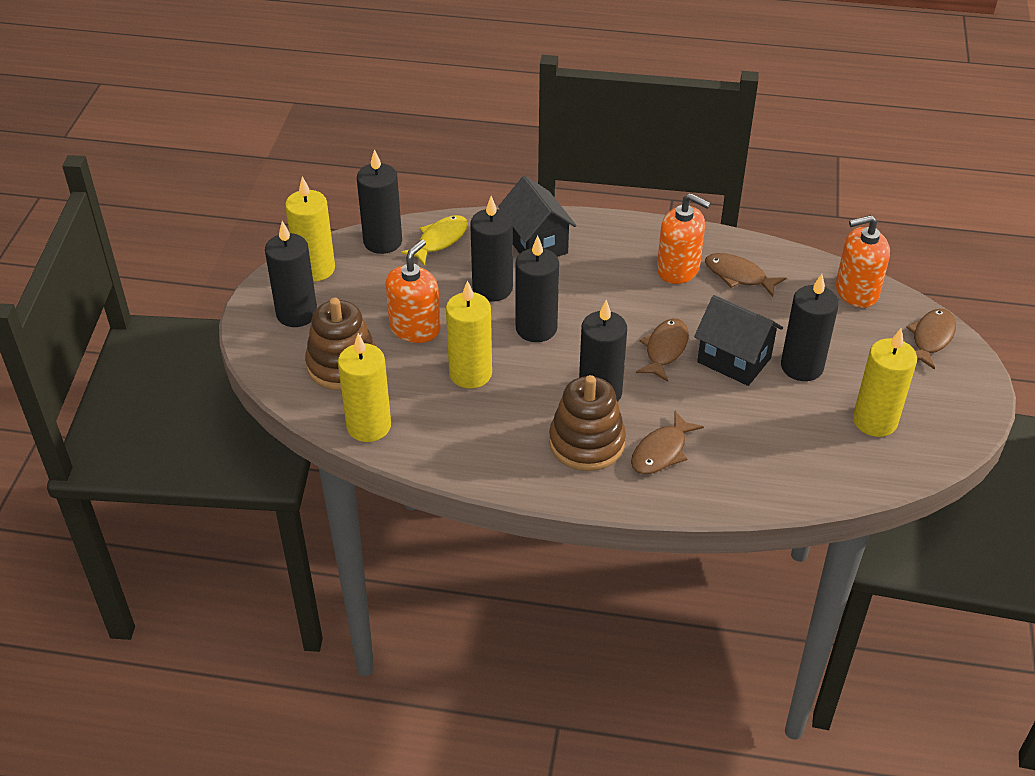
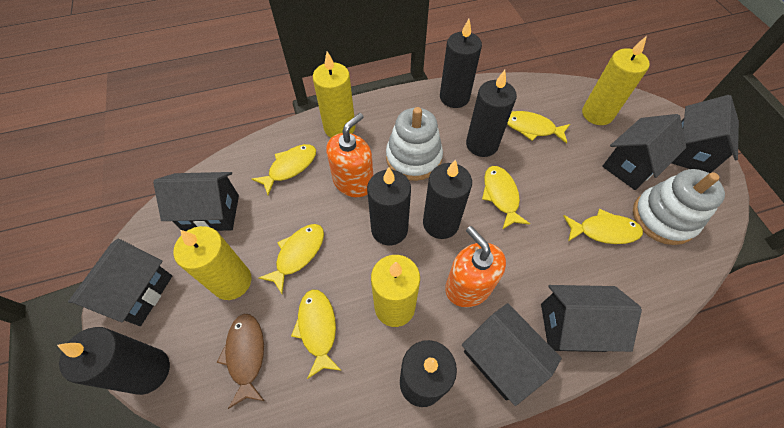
black house: [498,176,576,257] [694,295,783,386] = 2 -> [68,239,172,326] [153,172,239,231] [462,303,562,406] [541,285,642,352] [602,114,686,190] [672,95,739,173] = 6
brown fish: [631,411,704,474] [636,318,689,382] [705,253,786,297] [906,309,956,370] = 4 -> [217,314,264,409] = 1
brown stacking toy: [305,298,376,390] [549,375,626,471] = 2 -> none = 0
orange soap dispenser: [385,239,441,343] [657,193,711,284] [836,215,890,308] = 3 -> [326,113,373,197] [445,226,506,307] = 2
white stacking toy: none = 0 -> [386,107,443,181] [633,169,725,245] = 2
yellow fish: [401,215,468,266] = 1 -> [252,144,316,195] [259,224,324,294] [291,289,342,379] [482,166,530,230] [507,111,570,144] [564,209,643,244] = 6

